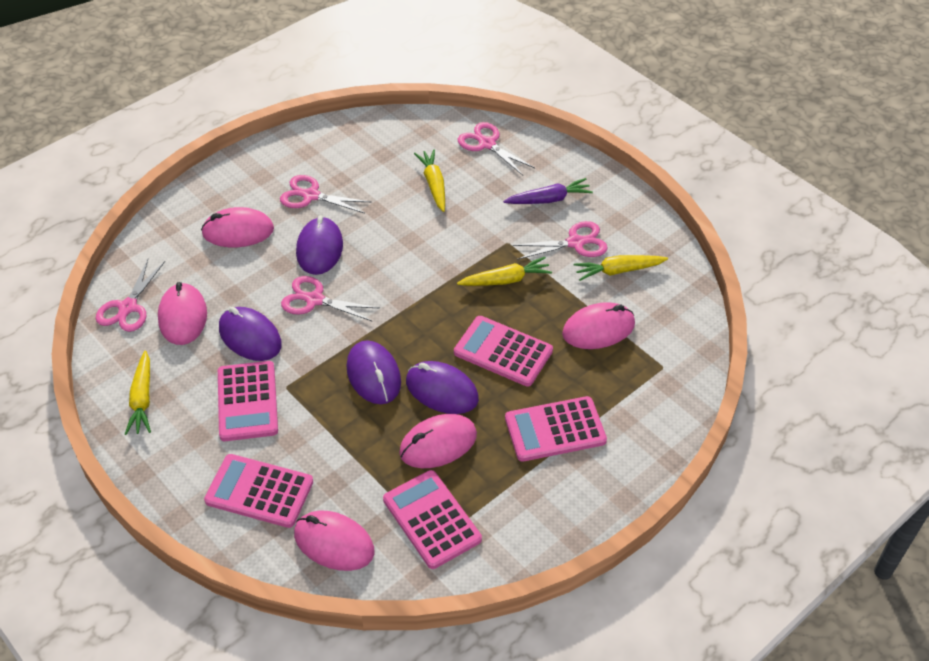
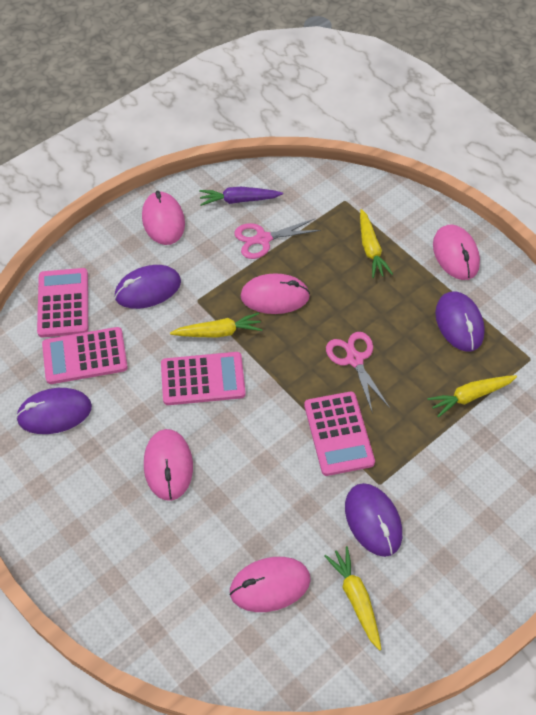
pink calculator: [204,454,313,528] [218,361,278,441] [383,470,482,569] [454,316,553,387] [505,396,607,462] = 5 -> [37,268,88,337] [42,327,128,384] [161,352,246,405] [304,392,375,476] = 4
pink scissors: [95,259,165,332] [280,175,371,214] [281,276,379,322] [458,122,535,176] [512,221,608,260] = 5 -> [234,219,321,259] [326,332,390,411] = 2

